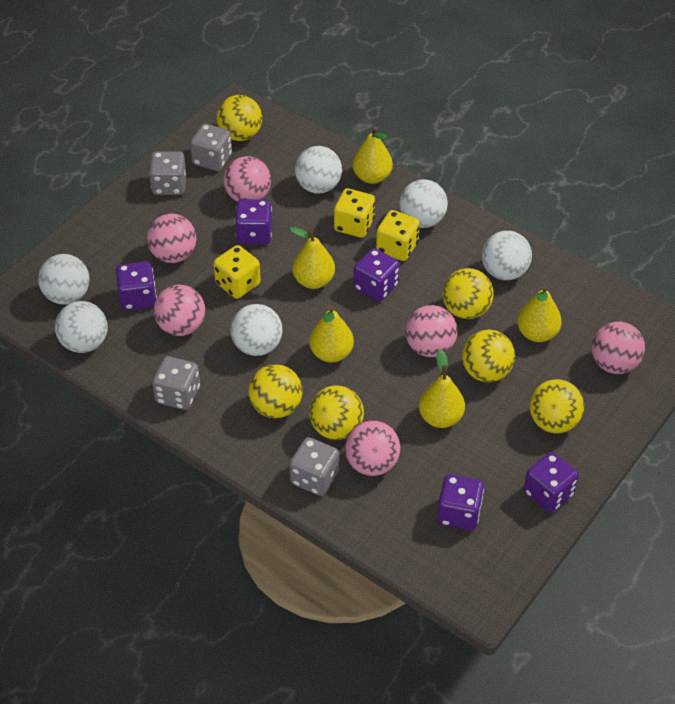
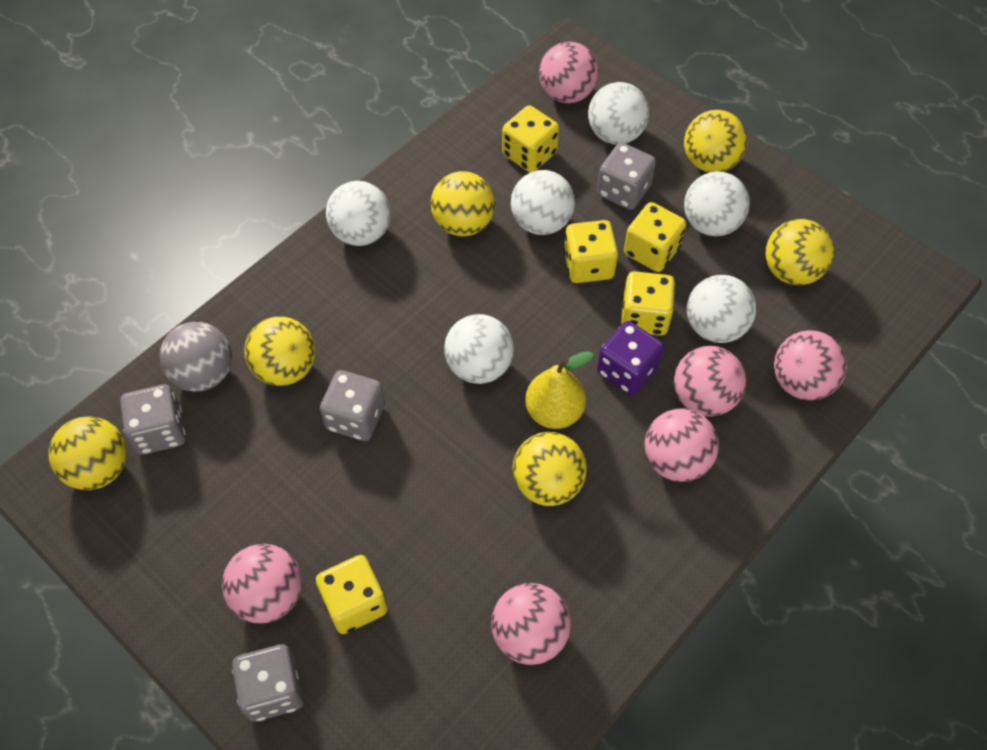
grey ball: none = 0 -> [159,322,232,392] = 1
purple dice: [116,261,157,310] [235,199,272,244] [354,248,400,301] [437,474,484,530] [524,452,579,513] = 5 -> [597,321,664,395] = 1
yellow dice: [213,245,261,299] [334,188,375,238] [376,210,420,261] = 3 -> [316,555,388,634] [502,106,559,172] [564,220,618,283] [621,271,675,336] [624,202,686,272] = 5
yellow pear: [289,227,335,289] [309,305,354,362] [353,127,393,184] [419,349,465,428] [517,285,562,342] = 5 -> [525,351,594,429] = 1

